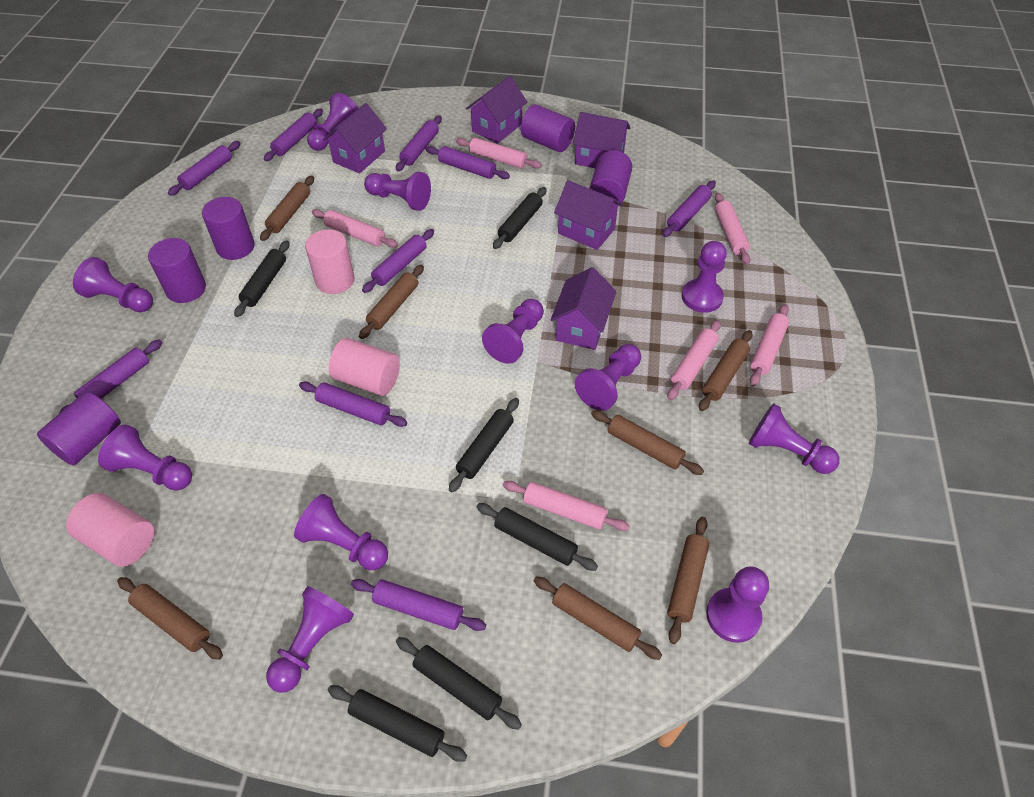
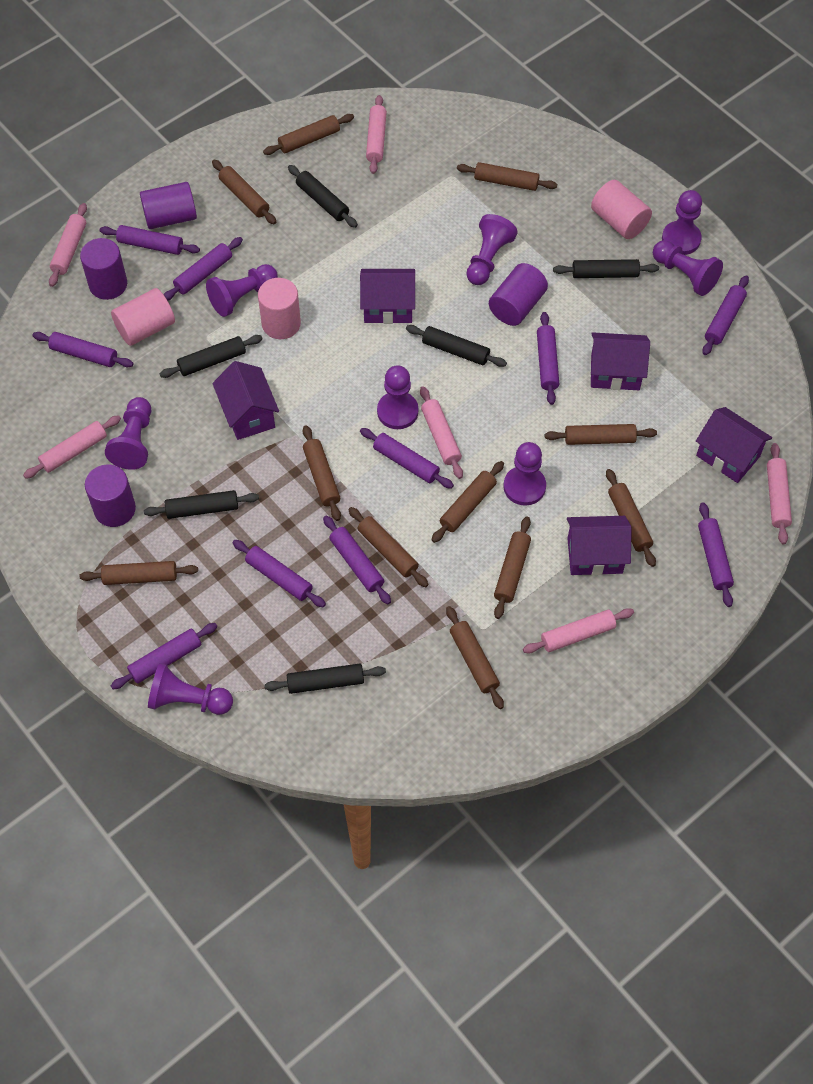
brown rolling pin: [117,577,223,660] [260,176,314,241] [359,265,424,339] [534,576,662,660] [591,410,704,475] [667,517,709,644] [699,330,752,411] = 7 -> [80,561,198,585] [212,160,276,224] [263,114,354,155] [303,425,341,521] [348,507,428,588] [432,461,504,543] [446,606,504,709] [457,162,557,191] [494,517,531,619] [545,424,657,445] [606,469,656,567] = 11
purple cylinder: [37,392,121,466] [148,238,206,303] [202,197,255,260] [521,104,575,152] [589,150,632,203] = 5 -> [80,238,127,300] [85,464,136,527] [140,182,197,229] [489,263,548,326] = 4
purple pawn: [73,257,153,312] [98,425,192,491] [266,586,354,693] [294,494,388,570] [307,93,359,151] [364,172,431,211] [482,299,544,364] [575,344,641,411] [682,241,727,313] [706,566,769,643] [749,403,840,474] = 11 -> [105,397,151,470] [148,663,233,715] [206,264,278,317] [377,365,418,429] [466,214,518,285] [504,442,546,506] [653,240,723,296] [662,190,702,255] = 8
purple rolling pin: [59,339,162,413] [168,141,240,196] [264,109,323,161] [299,381,407,427] [351,579,486,631] [362,229,434,293] [396,116,442,171] [425,146,510,179] [663,180,716,237] = 9 -> [33,332,133,367] [99,225,200,255] [111,623,217,689] [164,237,243,301] [233,540,326,607] [323,515,391,604] [360,428,454,489] [537,312,559,405] [698,502,734,607] [702,275,749,355] = 10

